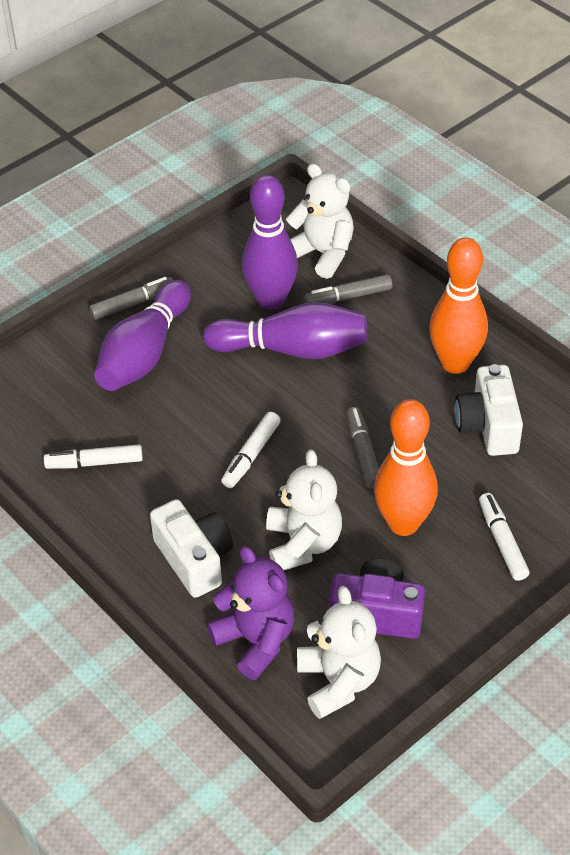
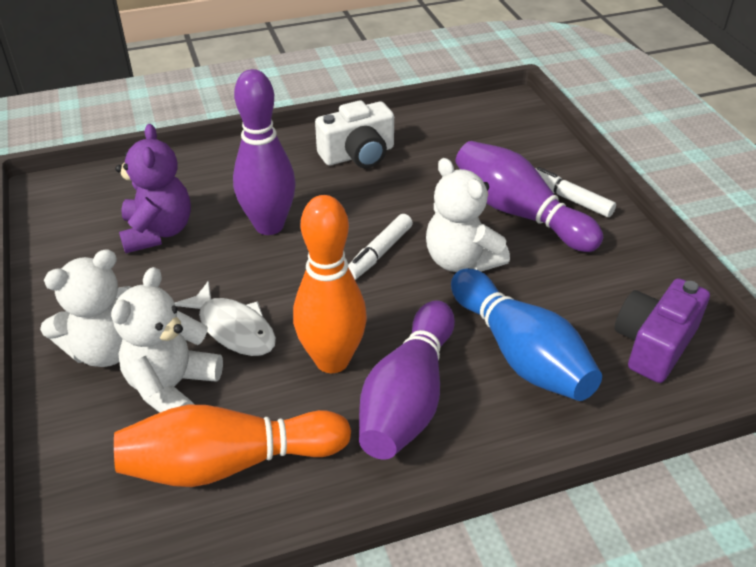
blue bowling pin: none = 0 -> [451,269,602,401] = 1
grey marker: [89,277,173,320] [304,274,393,304] [346,407,379,489] = 3 -> none = 0
white camera: [150,499,233,598] [455,364,523,456] = 2 -> [315,100,394,168] = 1
white fish: none = 0 -> [175,281,276,356] = 1
white marker: [44,444,143,469] [221,412,281,488] [479,493,530,581] = 3 -> [348,214,413,280] [535,167,616,217] = 2

